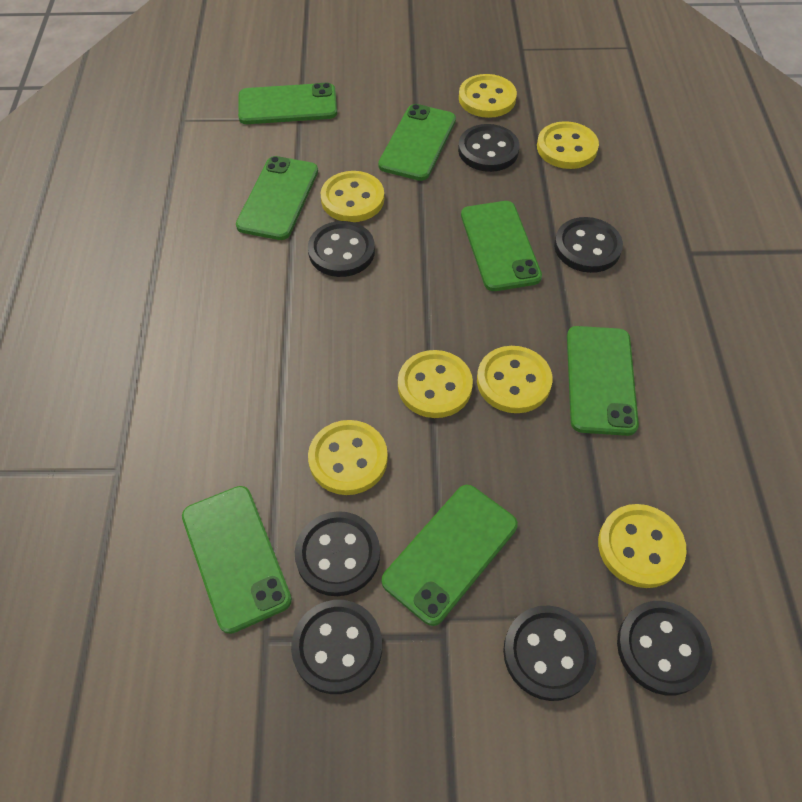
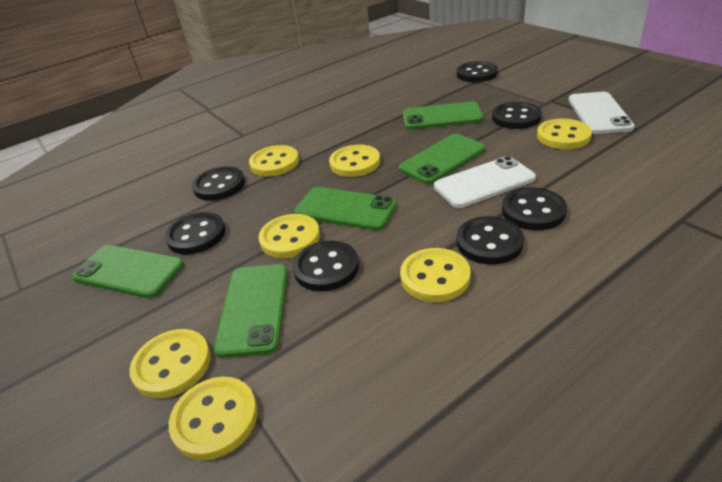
green phone: [182,486,292,634] [236,156,318,240] [238,83,337,124] [378,104,456,181] [381,485,518,626] [461,201,542,291] [567,326,639,436] = 7 -> [72,245,184,298] [213,264,288,358] [294,187,397,231] [399,134,486,184] [403,101,484,129] = 5
white phone: none = 0 -> [434,156,536,208] [569,92,635,134] = 2

